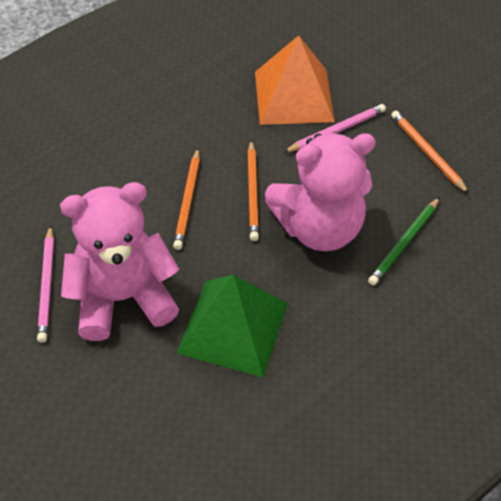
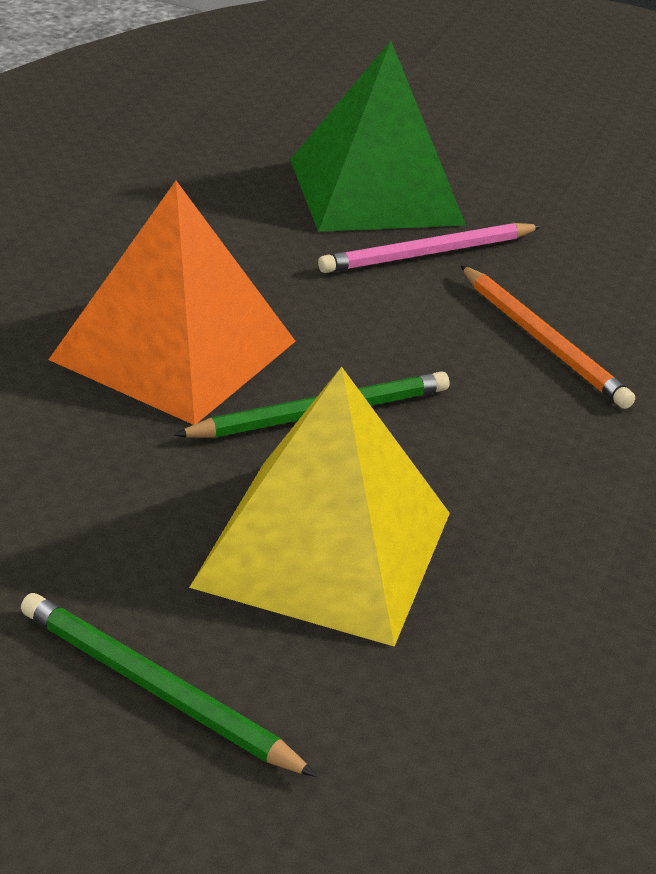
green pencil: [368,197,440,286] = 1 -> [21,593,317,777] [174,371,449,438] = 2
orange pencil: [173,148,200,250] [248,140,259,241] [391,111,469,194] = 3 -> [460,265,635,409] = 1
pink pencil: [37,225,54,343] [283,104,386,153] = 2 -> [318,223,542,273] = 1
pink teddy bear: [60,182,179,341] [265,133,376,251] = 2 -> none = 0
yellow pyramid: none = 0 -> [189,367,450,647] = 1

